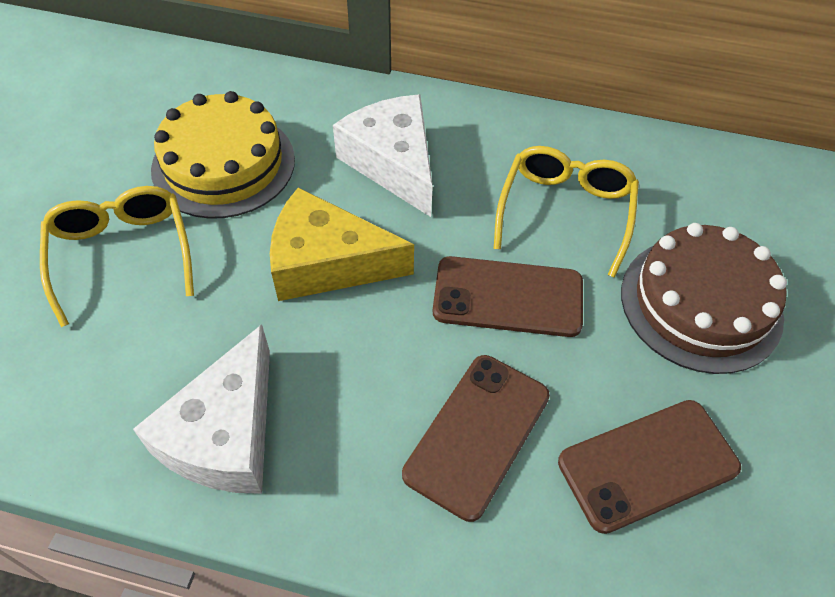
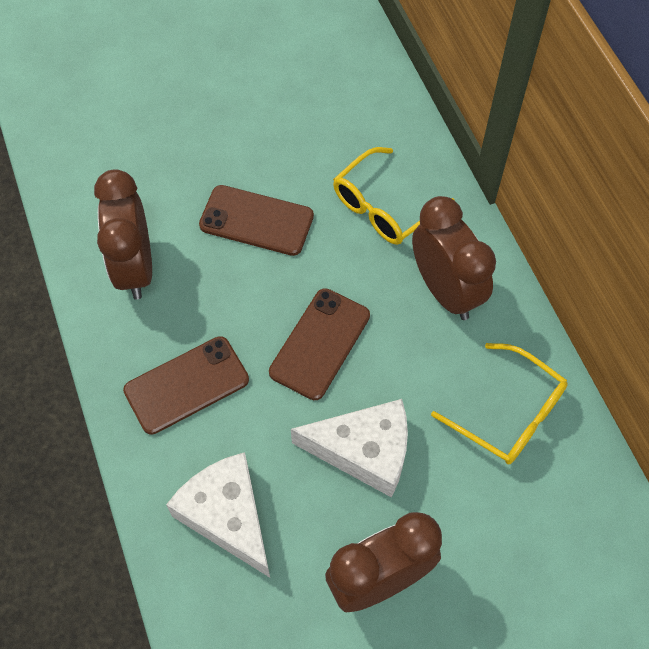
brown cake: [621,223,787,374] = 1 -> none = 0
brown clock: none = 0 -> [94,169,152,300] [325,512,442,612] [412,196,496,320] = 3
yellow cake: [151,91,295,219] = 1 -> none = 0
yellow cheese: [270,187,414,301] = 1 -> none = 0

